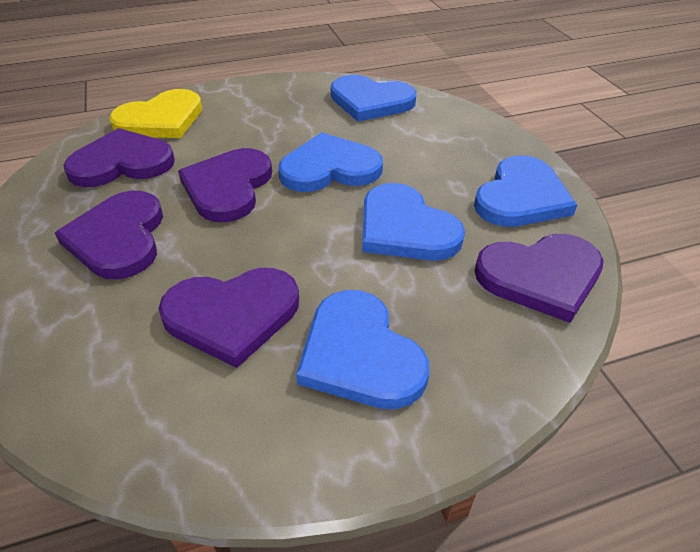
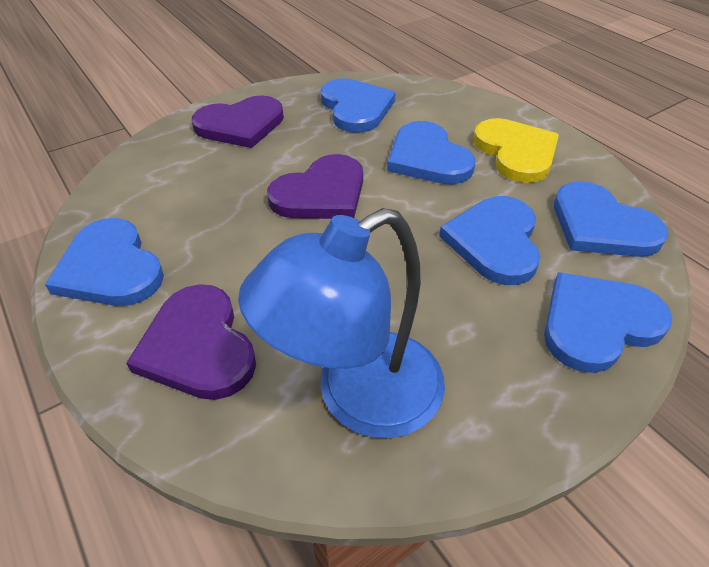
blue heart: [278,132,383,192] [296,290,429,409] [331,75,417,122] [362,183,465,261] [474,156,577,227] = 5 -> [45,218,164,306] [321,78,396,133] [387,121,475,184] [439,196,541,285] [544,272,672,373] [554,181,668,257] = 6
blue lamp: none = 0 -> [238,208,445,438] = 1
purple heart: [55,191,163,279] [63,128,175,187] [159,268,299,368] [178,148,272,222] [474,234,604,323] = 5 -> [126,284,256,400] [192,95,284,148] [267,154,363,219] = 3

